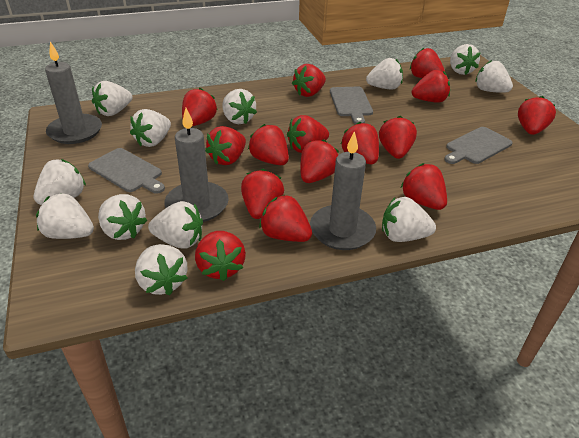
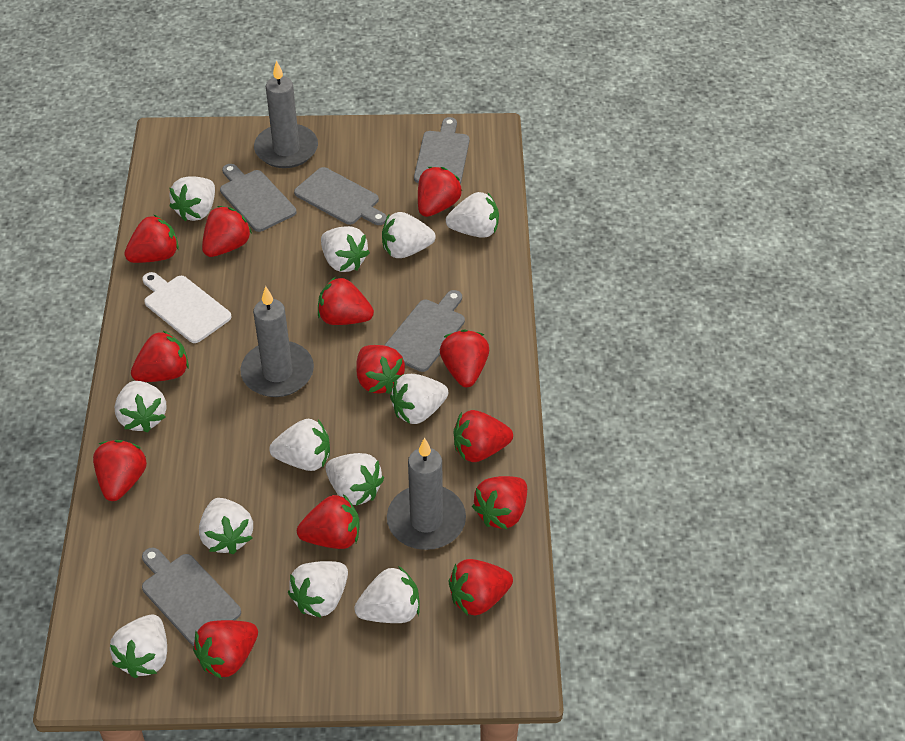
grey cutting board: [88,148,165,194] [330,86,373,124] [444,127,513,164] = 3 -> [142,547,241,646] [220,164,296,232] [294,167,387,225] [384,290,465,372] [414,117,469,184] = 5
red strawberry: [182,88,218,126] [195,231,246,281] [205,126,246,165] [241,169,284,219] [248,124,289,165] [259,195,312,242] [287,115,329,153] [292,64,326,97] [300,139,339,183] [341,122,379,164] [379,116,417,159] [401,163,447,210] [410,48,445,78] [412,70,450,103] [518,96,556,135] = 15 -> [93,440,147,501] [124,215,179,263] [131,330,189,382] [193,620,258,679] [202,206,252,257] [297,494,360,549] [318,277,374,325] [356,345,405,394] [418,167,462,217] [440,329,489,387] [448,559,513,616] [454,410,513,462] [472,476,527,529] = 13
white cutting board: none = 0 -> [142,272,232,343] = 1

